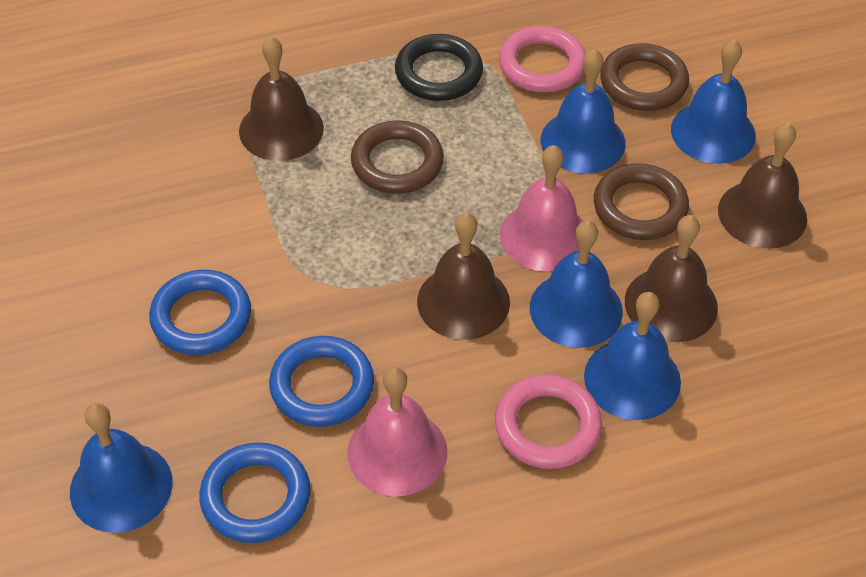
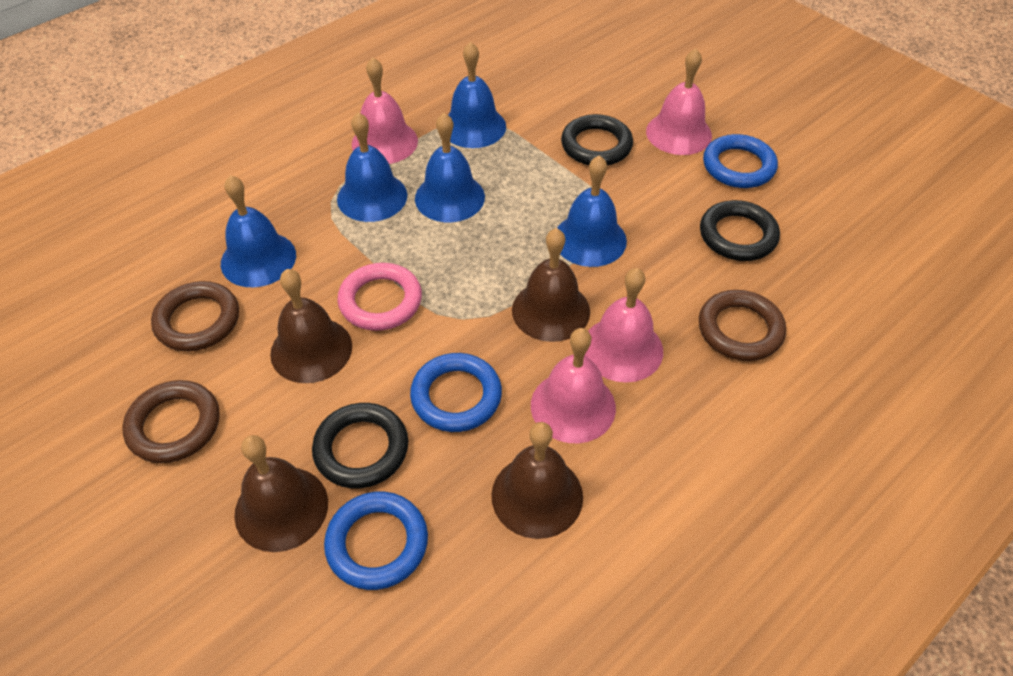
black ring: [395,34,483,101] = 1 -> [312,403,408,489] [561,114,633,166] [700,200,780,261] = 3
pink bell: [347,367,447,496] [500,145,583,272] = 2 -> [352,57,418,164] [531,328,616,443] [584,268,663,382] [646,48,712,155] = 4
pink ring: [495,374,602,469] [499,26,585,92] = 2 -> [337,263,422,331] = 1

